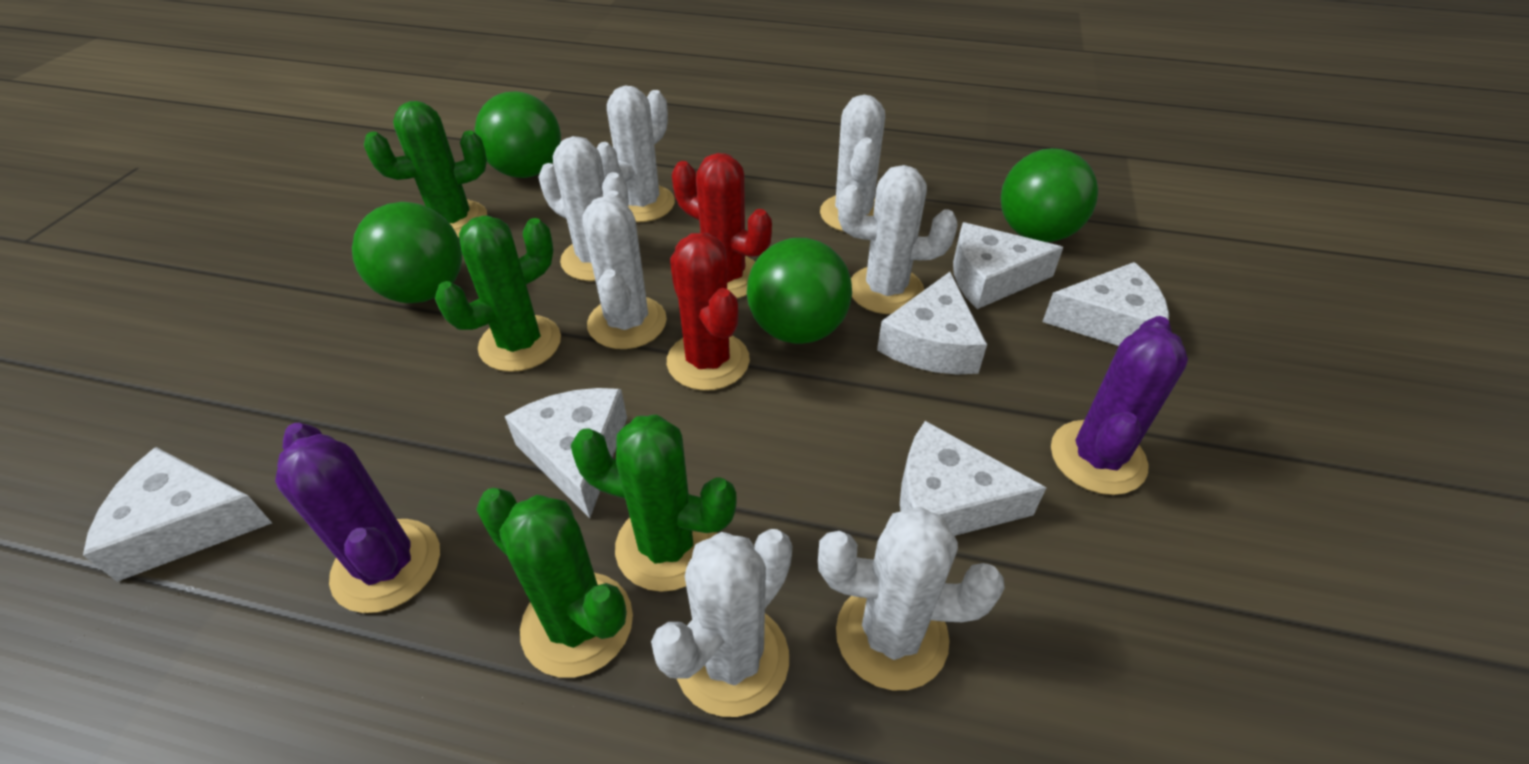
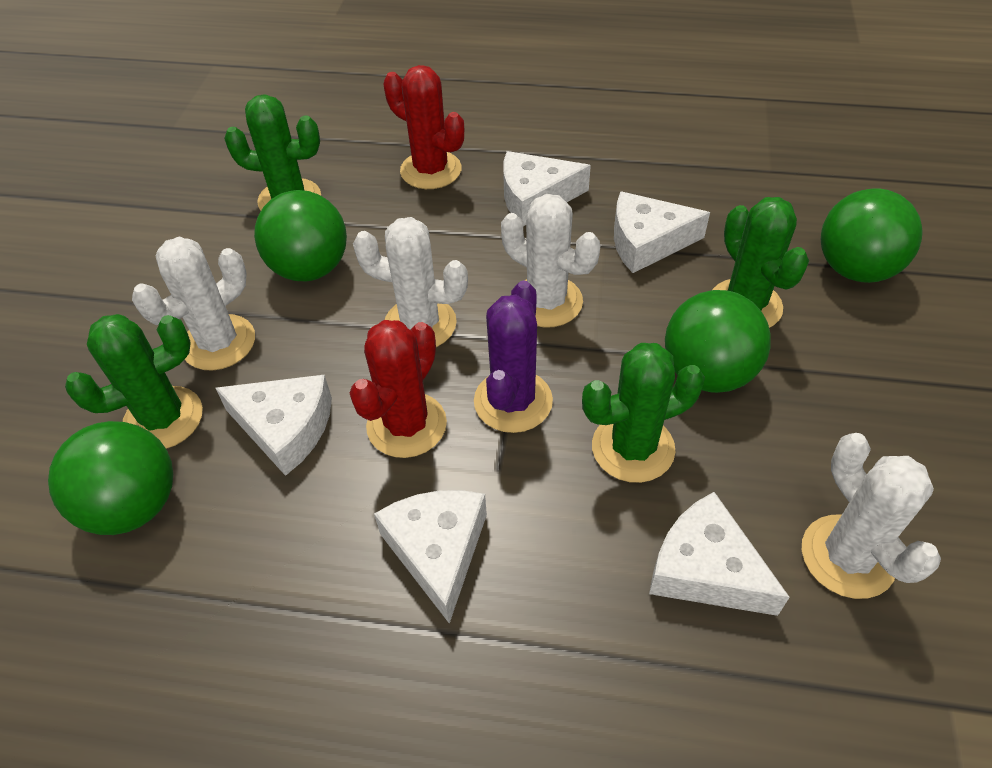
purple cactus: [275,423,440,613] [1051,316,1188,495] = 2 -> [474,281,553,433] = 1
white cactus: [538,136,629,281] [582,191,667,349] [596,86,675,222] [651,529,792,717] [818,507,1005,690] [820,95,885,232] [838,165,957,314] = 7 -> [132,237,255,371] [353,217,468,347] [501,194,600,328] [802,433,941,599] = 4
white cheese: [83,447,272,582] [505,388,627,518] [877,272,987,375] [900,421,1047,536] [953,222,1064,309] [1042,262,1169,346] = 6 -> [215,375,332,476] [374,490,487,624] [503,151,591,226] [614,191,710,273] [649,492,790,616] = 5

